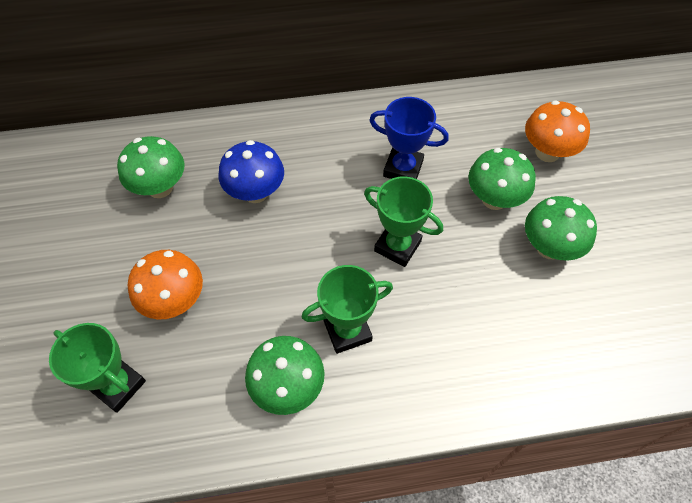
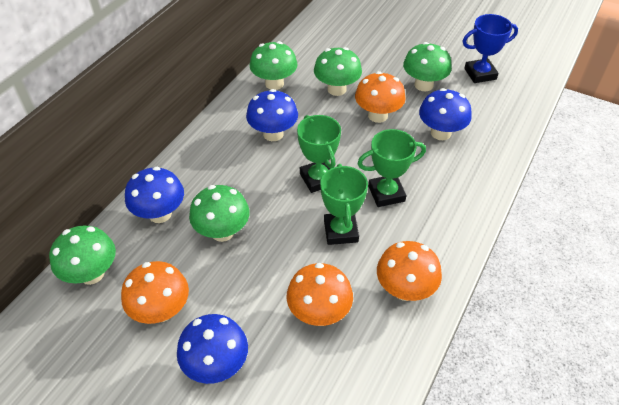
blue mushroom: [219,140,284,203] = 1 -> [125,167,184,223] [177,314,248,384] [246,89,298,141] [419,88,472,140] = 4
green mushroom: [117,136,185,198] [245,336,325,415] [468,148,536,210] [525,196,597,261] = 4 -> [49,226,116,285] [189,185,250,242] [250,41,297,90] [314,47,362,96] [403,42,452,91] = 5
orange mushroom: [128,250,203,319] [525,100,590,162] = 2 -> [121,261,189,324] [287,263,353,326] [355,71,406,123] [377,241,442,301] = 4

